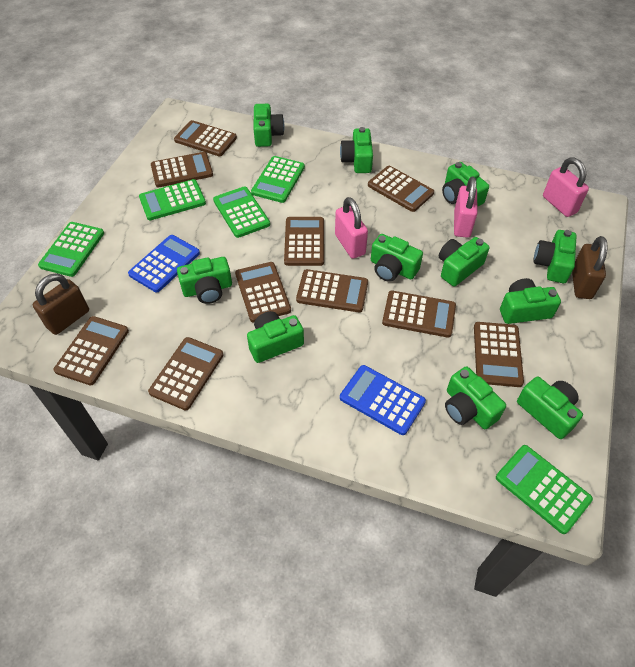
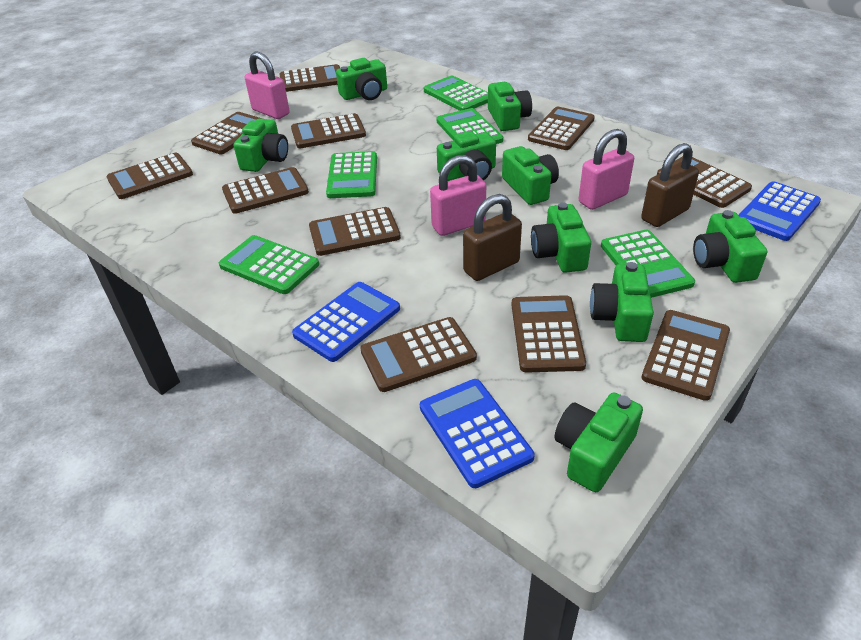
blue calculator: [128,235,200,292] [340,365,426,435] = 2 -> [292,282,400,362] [420,379,535,488] [739,181,821,241] = 3
brown calculator: [53,316,129,385] [148,337,223,411] [151,152,213,187] [174,120,237,156] [235,262,291,322] [284,217,324,266] [296,269,368,312] [368,166,434,212] [382,291,456,338] [474,322,524,387] = 10 -> [107,153,193,199] [191,112,263,154] [222,167,309,214] [280,64,340,92] [291,113,366,148] [309,207,401,256] [360,317,477,392] [511,295,586,373] [528,107,595,150] [642,310,730,401] [657,156,752,208] = 11
green camera: [177,257,232,304] [247,311,304,363] [253,104,284,147] [340,127,373,173] [371,234,423,282] [439,237,490,287] [442,162,489,207] [445,366,506,429] [500,278,561,324] [517,376,583,439] [533,230,577,283] = 11 -> [234,119,288,172] [336,58,387,100] [437,131,496,181] [488,82,532,131] [502,146,559,205] [531,202,591,273] [555,393,643,492] [590,262,654,342] [693,210,767,283] = 9

